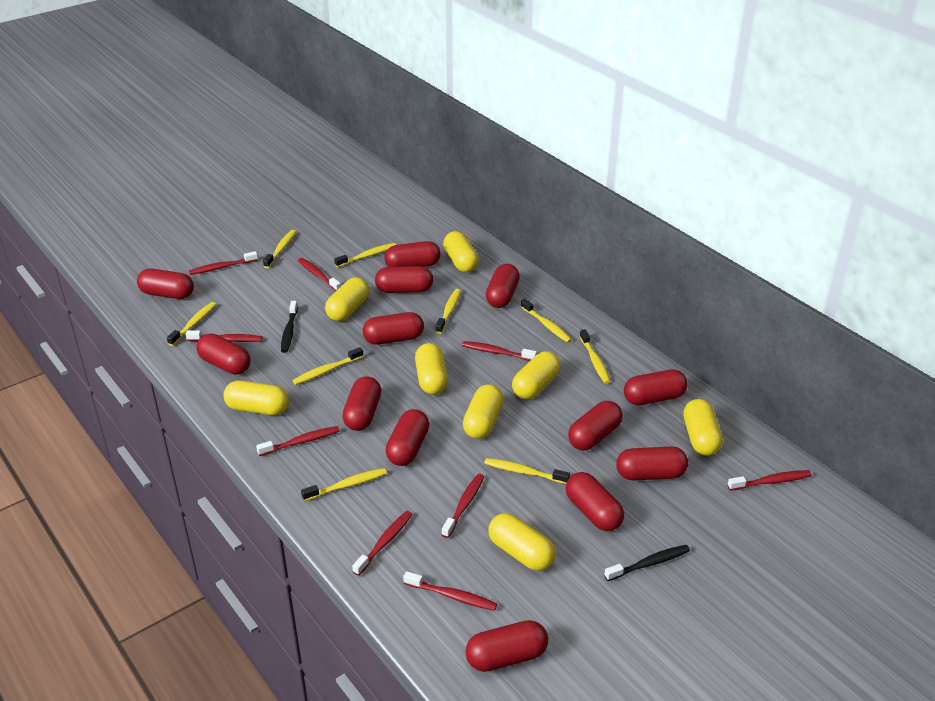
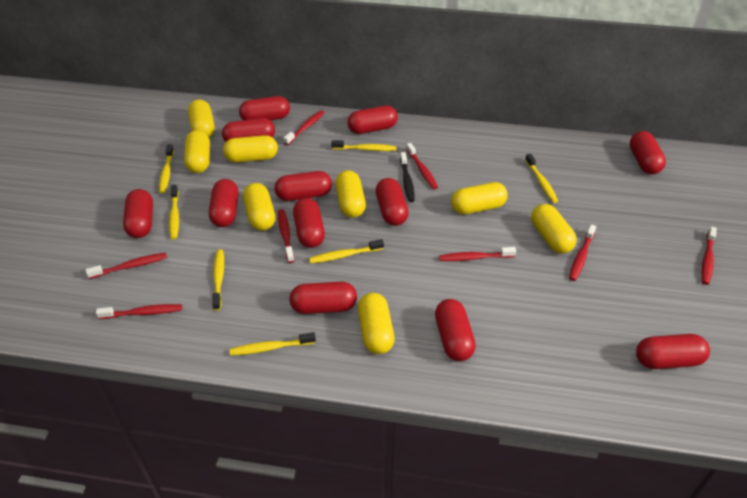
black toothbrush: [281,301,298,353] [604,545,690,581] = 2 -> [400,152,415,202] = 1
red capsule: [137,269,194,299] [196,333,251,375] [342,376,381,431] [363,312,424,345] [375,266,433,293] [385,241,441,267] [386,409,429,466] [465,620,548,672] [486,264,520,308] [566,472,624,531] [568,401,623,450] [616,447,688,480] [624,369,688,405] = 13 -> [123,189,153,238] [209,179,238,227] [222,118,275,142] [239,96,290,120] [275,171,332,201] [289,282,357,314] [293,198,325,248] [347,105,398,134] [375,178,409,226] [435,299,476,361] [630,131,666,174] [636,334,710,369] = 12
red toothbrush: [186,330,262,342] [189,251,258,275] [256,426,340,456] [298,258,341,291] [352,511,413,576] [403,571,497,611] [442,474,484,538] [462,341,537,361] [727,470,812,491] = 9 -> [86,253,167,279] [96,304,182,319] [278,209,294,263] [284,110,325,145] [406,143,438,189] [439,247,516,261] [569,224,596,281] [702,226,717,285] = 8
yellow toothbrush: [167,302,216,346] [263,230,296,268] [292,347,364,385] [301,468,387,501] [334,243,396,267] [435,289,461,334] [484,458,570,484] [521,299,572,343] [580,329,611,384] = 9 -> [159,144,174,193] [169,185,179,239] [212,249,224,311] [230,332,316,356] [309,239,384,264] [331,140,396,151] [525,154,558,203] = 7

